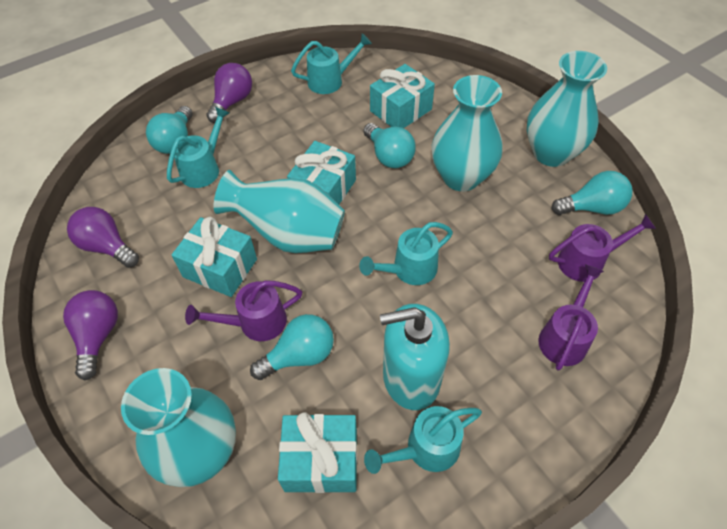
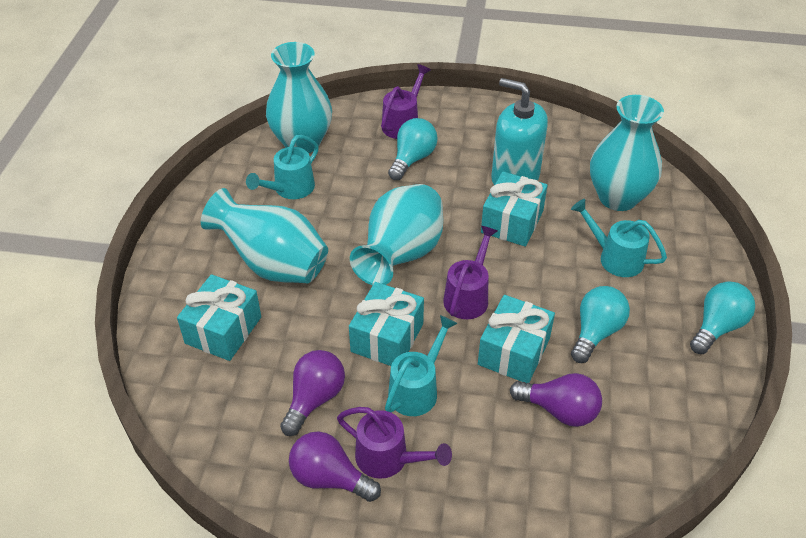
turquoise light bulb: [146,106,192,154] [250,314,334,380] [363,123,416,168] [552,171,632,215] = 4 -> [388,118,437,180] [571,286,630,363] [690,282,755,354] = 3
turquoise watering can: [167,107,229,188] [291,33,372,94] [359,222,453,285] [364,406,482,474] = 4 -> [246,135,319,199] [385,315,458,416] [571,199,667,277] = 3

